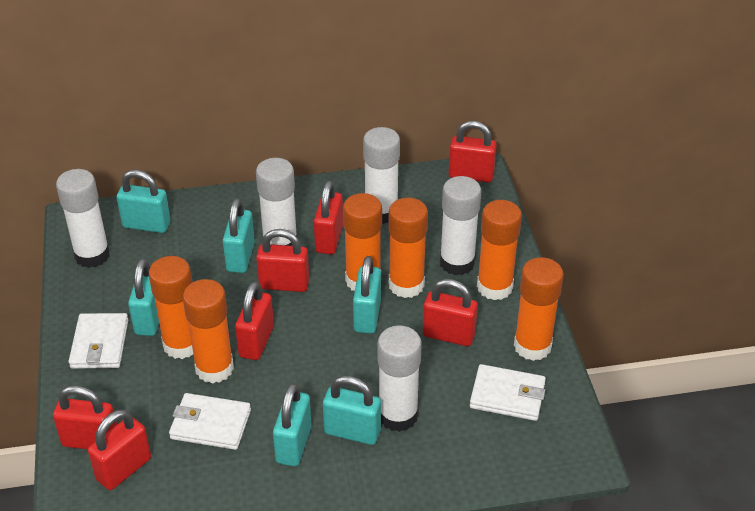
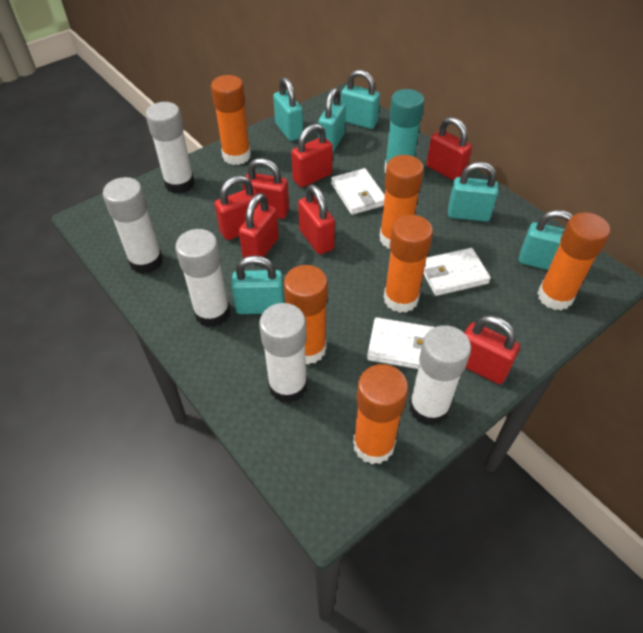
turquoise glue stick: none = 0 -> [384,89,424,173] = 1

